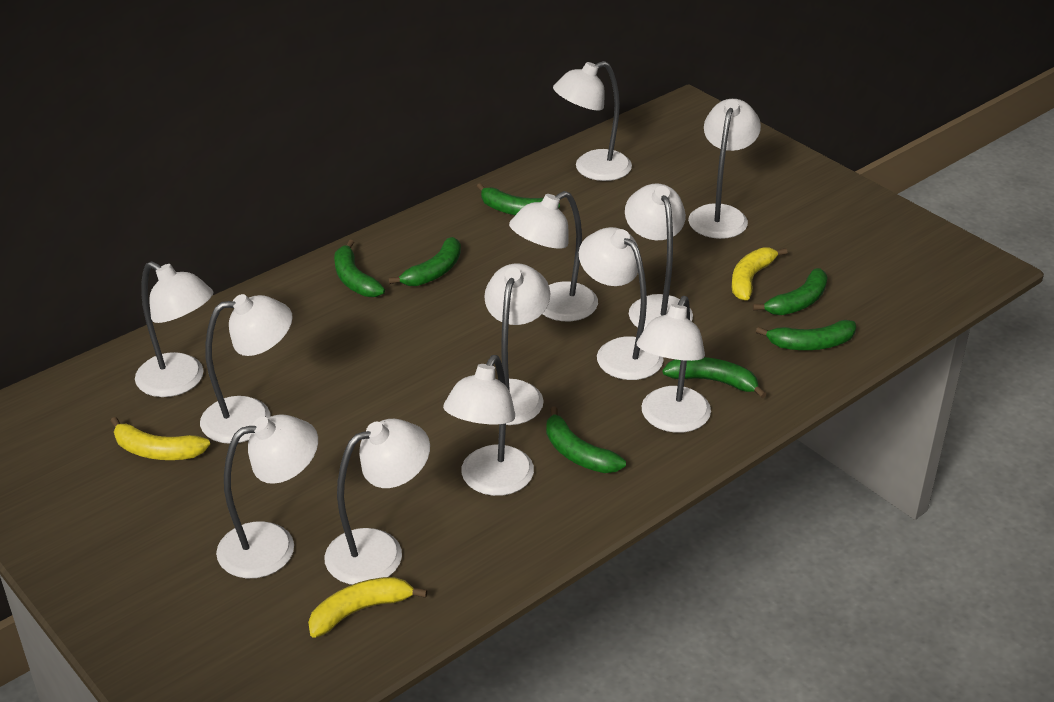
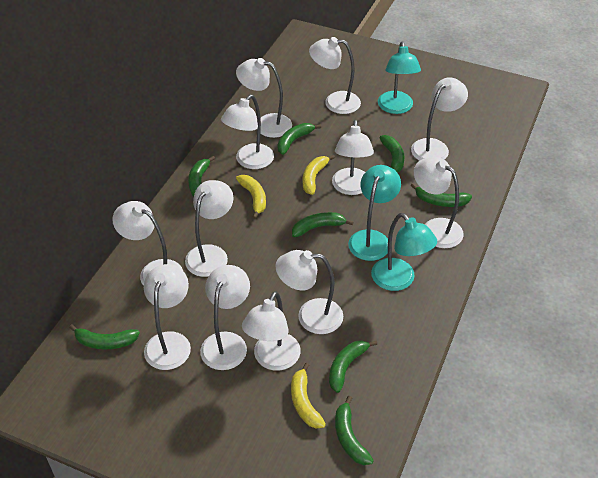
green banana: [334,240,385,297] [388,237,461,286] [477,183,560,215] [546,406,626,473] [662,357,767,398] [753,268,828,315] [756,320,856,350] = 7 -> [69,324,140,350] [188,156,215,197] [278,123,321,155] [292,212,353,237] [329,340,377,393] [335,396,374,465] [380,135,405,172] [410,183,472,207] = 8
turquoise lamp: none = 0 -> [348,165,401,261] [371,213,437,291] [378,41,421,114] = 3

